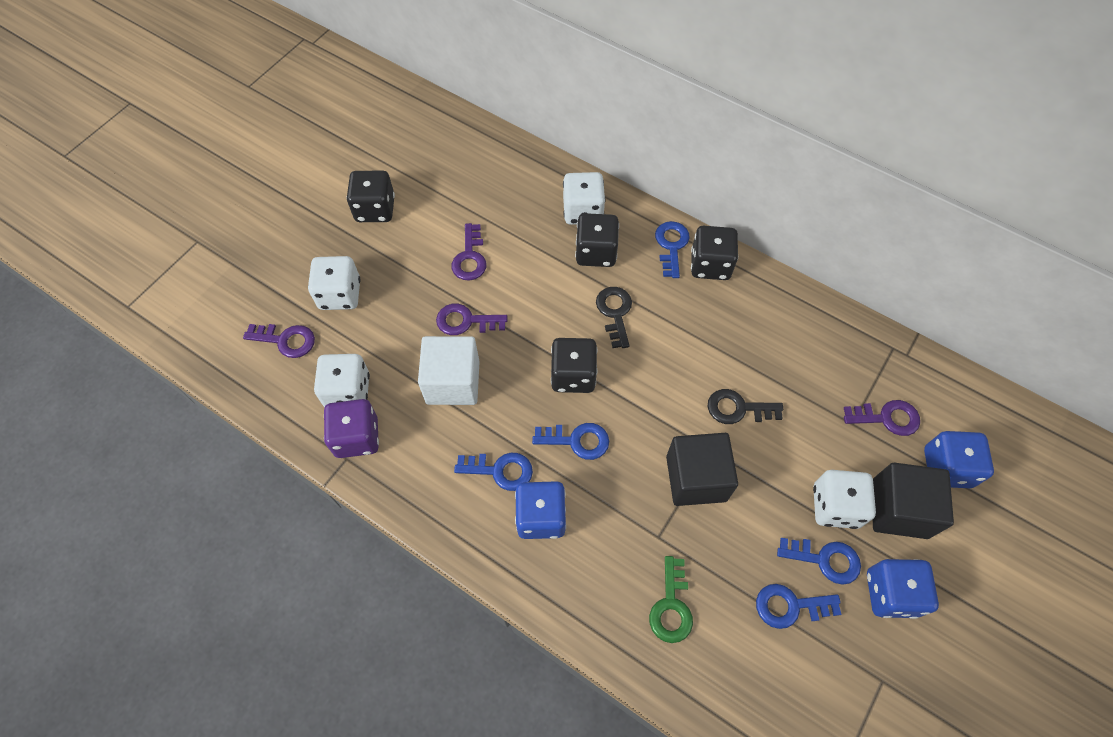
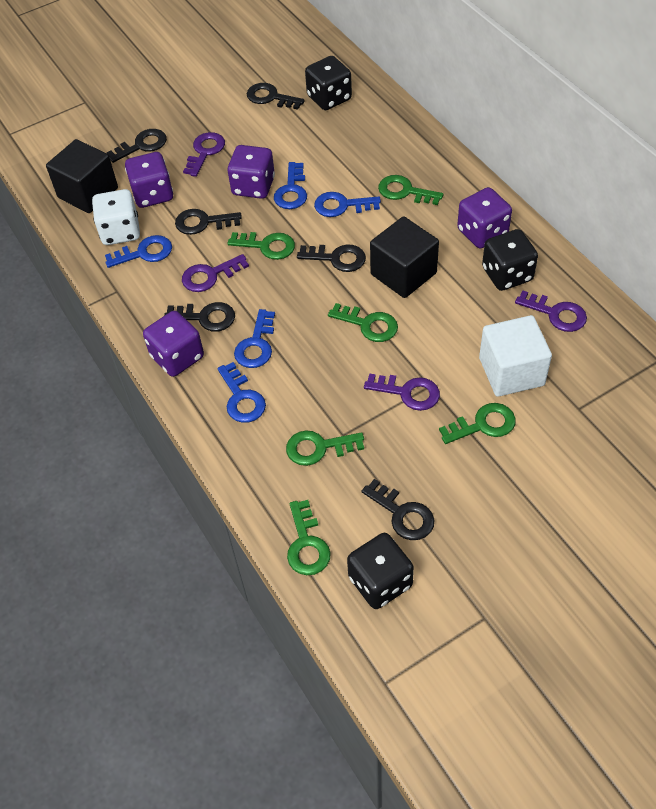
black dice: [347,171,395,222] [551,338,598,393] [575,213,619,267] [691,226,738,280] = 4 -> [305,56,352,110] [347,533,414,609] [482,229,538,291] = 3
black key: [596,287,632,348] [708,389,783,424] = 2 -> [107,129,167,163] [164,302,235,332] [175,209,242,235] [247,83,305,110] [297,245,366,272] [362,479,434,540] = 6
blue dice: [515,481,566,539] [867,559,939,619] [924,431,994,488] = 3 -> none = 0
green key: [649,556,693,643] = 1 -> [227,232,295,260] [286,431,364,466] [287,500,331,575] [328,303,398,342] [378,175,443,205] [439,403,516,444] = 6
purple dice: [324,399,379,458] = 1 -> [125,152,173,208] [143,311,204,377] [228,145,275,199] [457,187,512,249] = 4
white dice: [308,256,360,310] [314,354,370,407] [563,172,605,225] [813,470,876,529] = 4 -> [92,189,140,245] = 1

